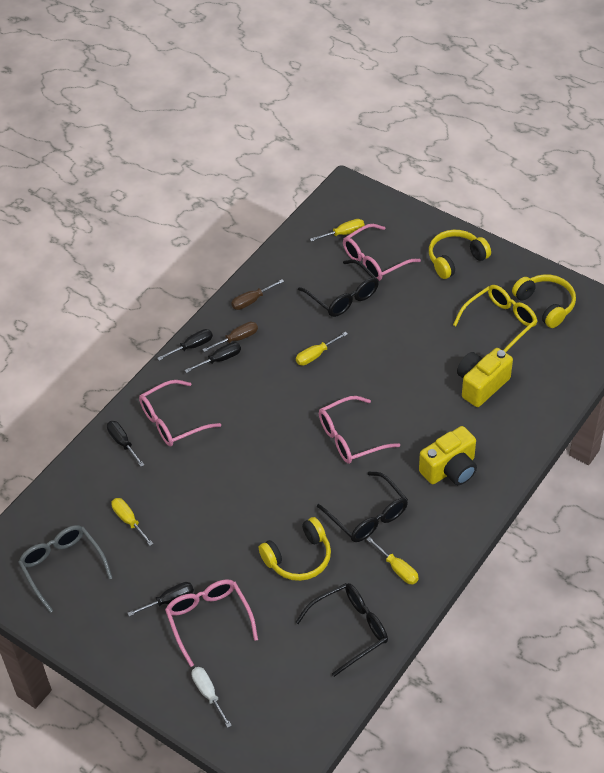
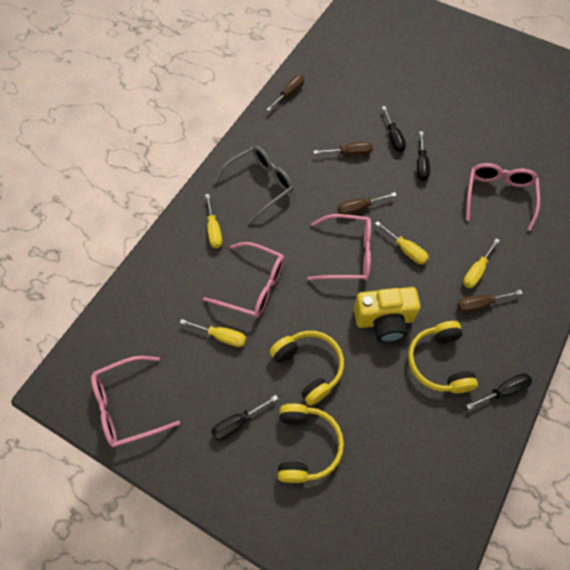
black glasses: [295,583,388,677] [298,260,379,317] [317,471,408,542] = 3 -> none = 0
brown screwdriver: [202,322,258,352] [231,279,284,310] = 2 -> [266,75,304,111] [314,141,373,155] [337,192,397,215] [457,290,523,313] = 4
white screwdriver: [191,667,232,728] = 1 -> none = 0
yellow camera: [419,426,477,485] [457,348,513,407] = 2 -> [354,287,421,342] = 1
yellow glasses: [453,285,538,353] = 1 -> none = 0

